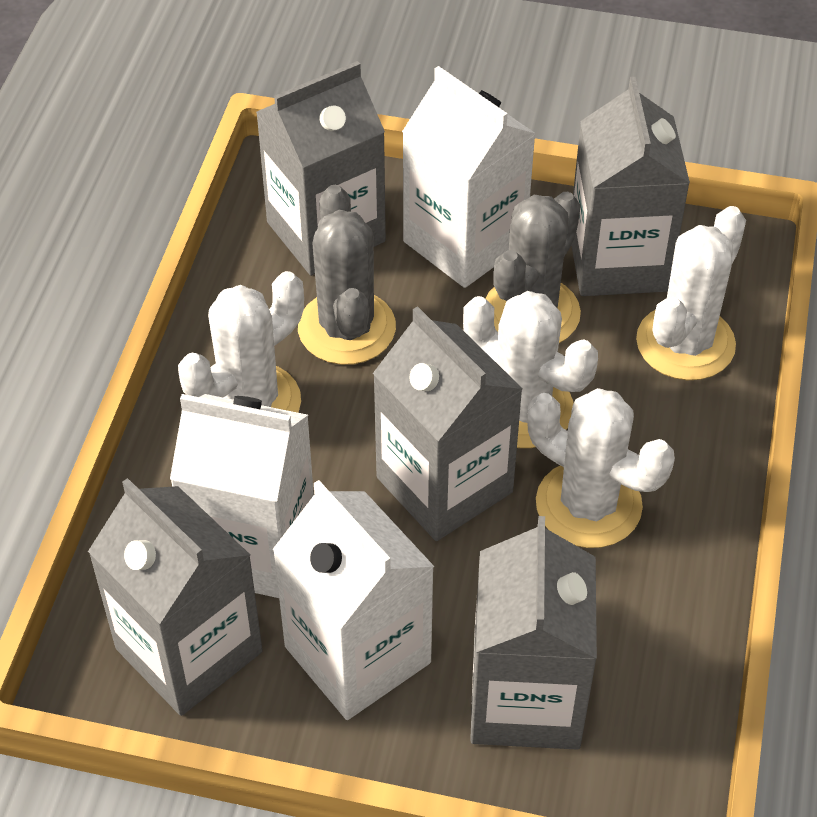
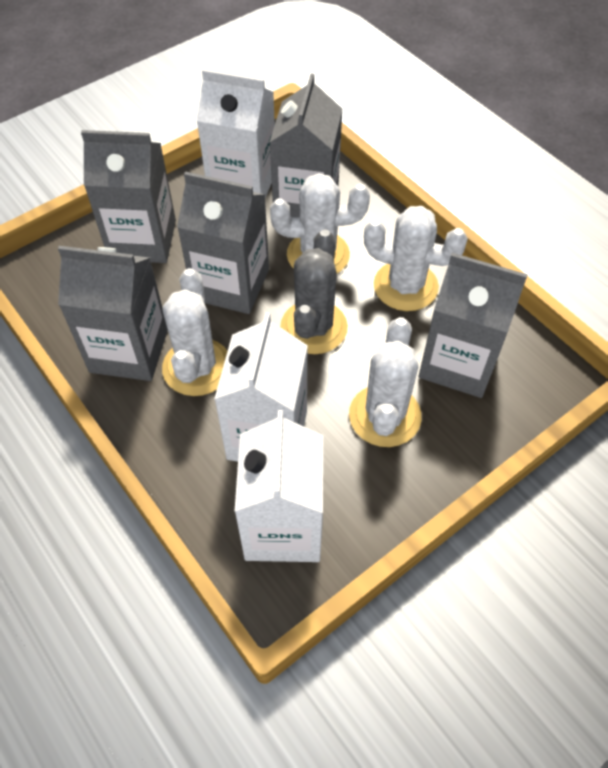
grey cactus: [298,185,396,365] [485,192,581,343] = 2 -> [280,229,348,354] = 1

